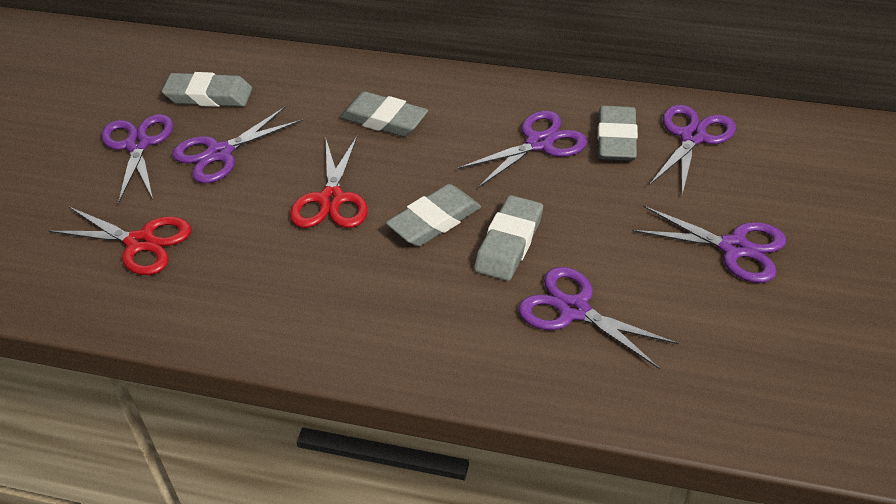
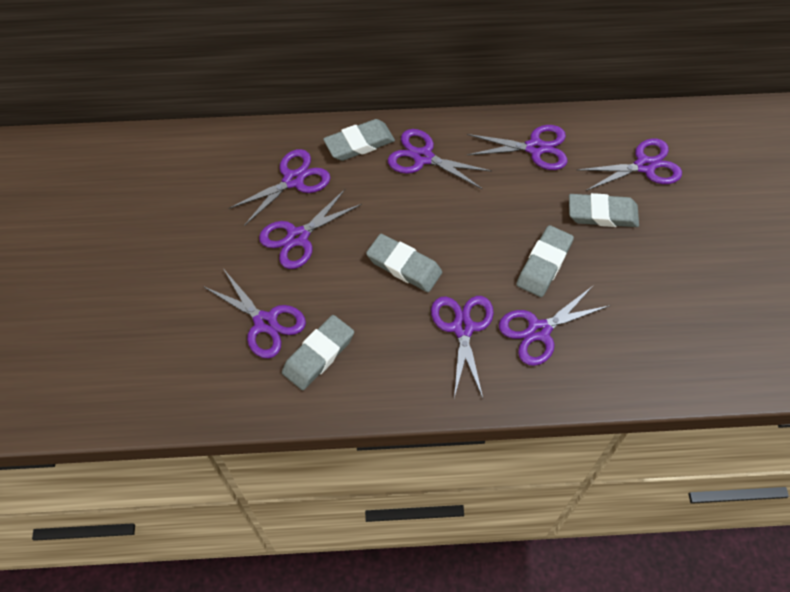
purple scissors: [101,114,173,204] [172,107,302,183] [458,111,588,188] [518,267,679,369] [633,206,786,283] [649,105,736,195] = 6 -> [203,270,306,358] [229,149,331,226] [259,189,362,269] [388,129,491,189] [431,296,494,398] [467,125,567,170] [499,286,611,366] [577,138,682,191] = 8
red scissors: [49,206,191,275] [290,136,368,228] = 2 -> none = 0

